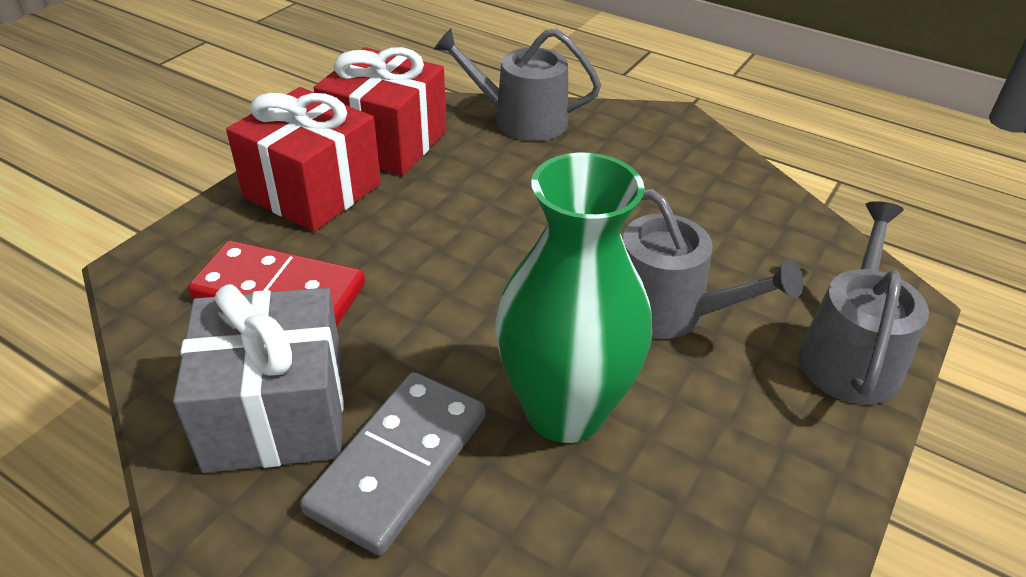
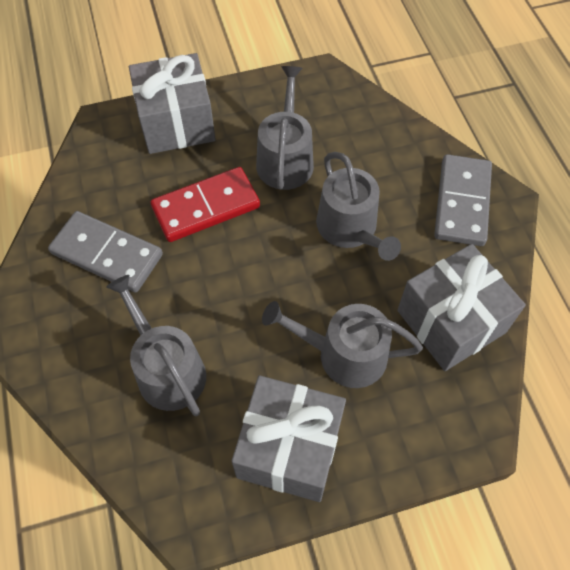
green vase: [496,153,652,443] = 1 -> none = 0
grey domino: [300,372,485,556] = 1 -> [48,211,163,293] [434,154,492,246] = 2
grey gift: [173,284,343,473] = 1 -> [129,53,216,154] [232,375,346,502] [397,244,526,371] = 3
grey watering can: [434,28,601,141] [622,189,803,339] [798,201,929,404] = 3 -> [106,275,206,416] [256,66,314,190] [262,301,423,388] [316,152,401,261] = 4
red gift: [226,87,381,232] [314,47,446,176] = 2 -> none = 0

